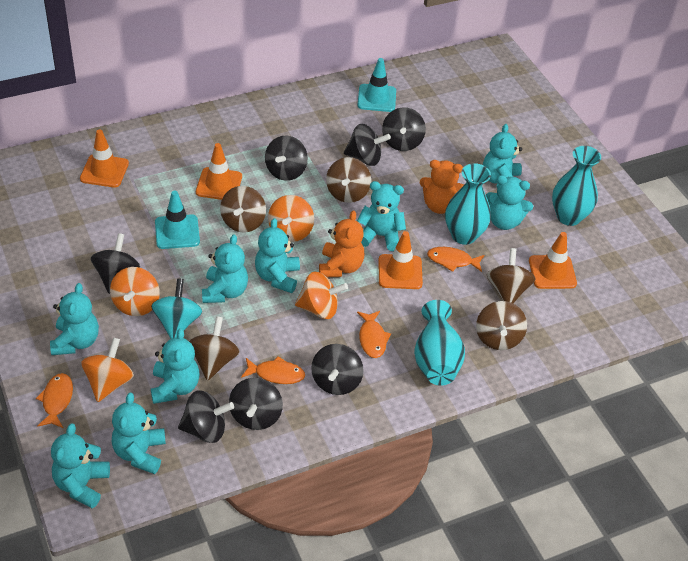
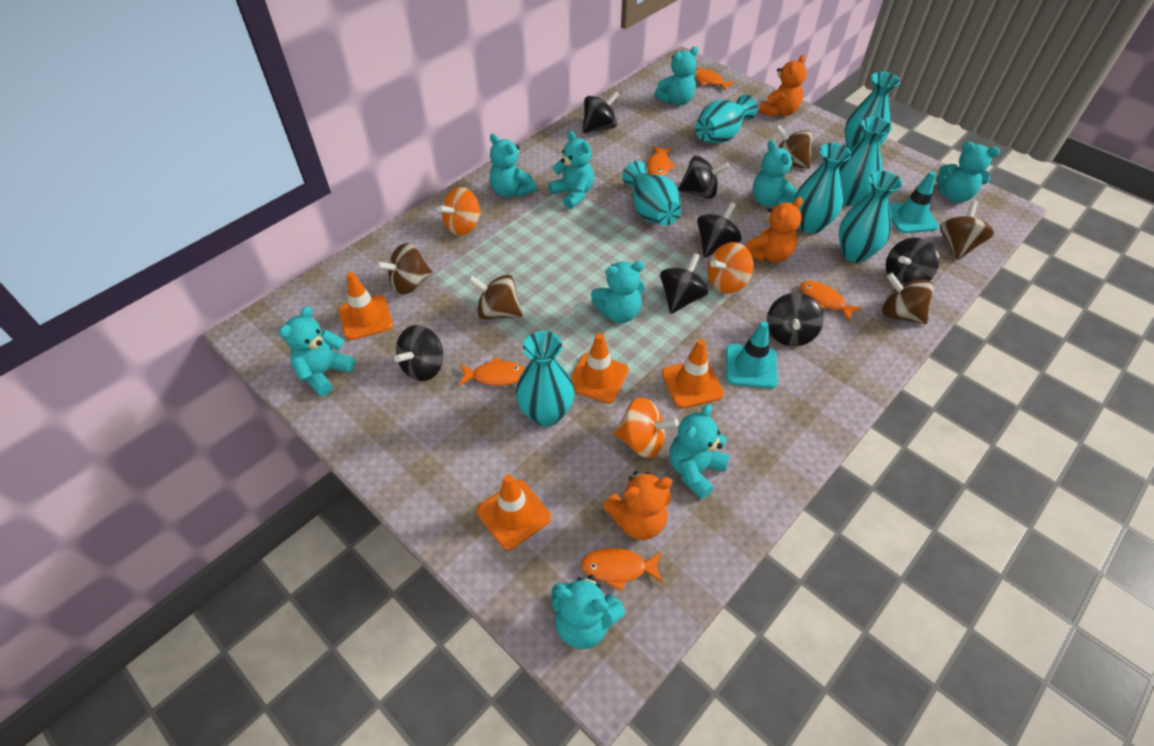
orange fish: [36,373,73,428] [241,356,305,384] [357,311,391,358] [427,247,484,272] = 4 -> [458,357,525,386] [581,548,663,591] [647,146,676,176] [694,68,735,91] [800,281,862,321] = 5
orange spinning top: [81,337,134,402] [110,267,160,316] [268,195,314,242] [295,272,348,319] = 4 -> [438,187,481,236] [614,397,679,458] [708,242,753,293] = 3
orange teddy bear: [319,210,364,277] [420,160,464,214] = 2 -> [603,471,672,540] [745,197,803,263] [759,55,807,117] = 3
turquoise spinning top: [151,278,202,339] = 1 -> none = 0
turquoise vase: [414,300,465,386] [445,163,491,245] [552,146,601,226] = 3 -> [516,331,575,427] [622,161,681,226] [695,95,757,143] [794,143,851,234] [839,117,892,206] [839,171,903,263] [845,72,900,150] = 7

